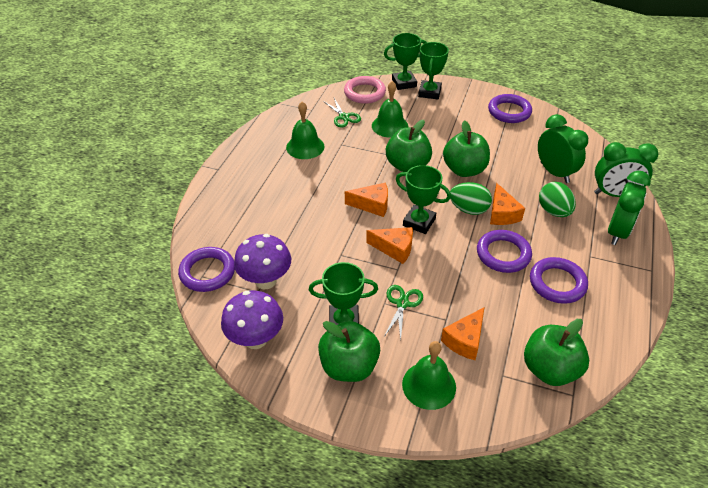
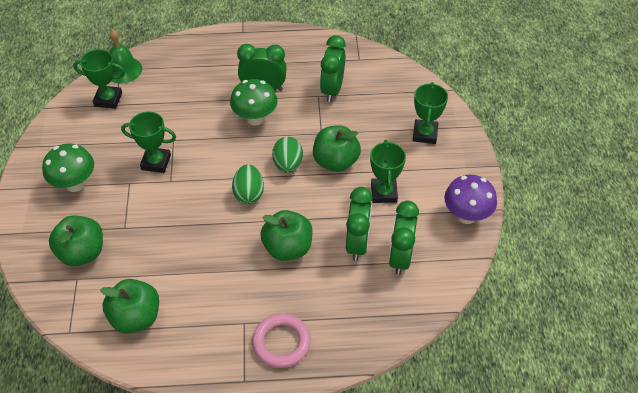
green bell: [286,102,324,159] [372,81,408,138] [402,341,456,410] = 3 -> [110,30,142,84] = 1
green clock: [538,114,588,183] [594,142,659,197] [608,171,651,245] = 3 -> [237,44,287,91] [320,35,346,102] [346,187,373,261] [389,201,419,275] = 4
green mushroom: none = 0 -> [42,143,94,192] [230,79,277,126] = 2
green scissors: [323,98,361,127] [384,285,423,340] = 2 -> none = 0
orange cheese: [345,183,388,217] [366,227,413,264] [441,307,485,360] [490,183,525,225] = 4 -> none = 0
purple mushroom: [221,291,283,349] [234,234,291,289] = 2 -> [444,175,497,224] = 1
purple ring: [178,247,235,292] [477,230,532,273] [488,94,532,123] [530,257,588,304] = 4 -> none = 0

